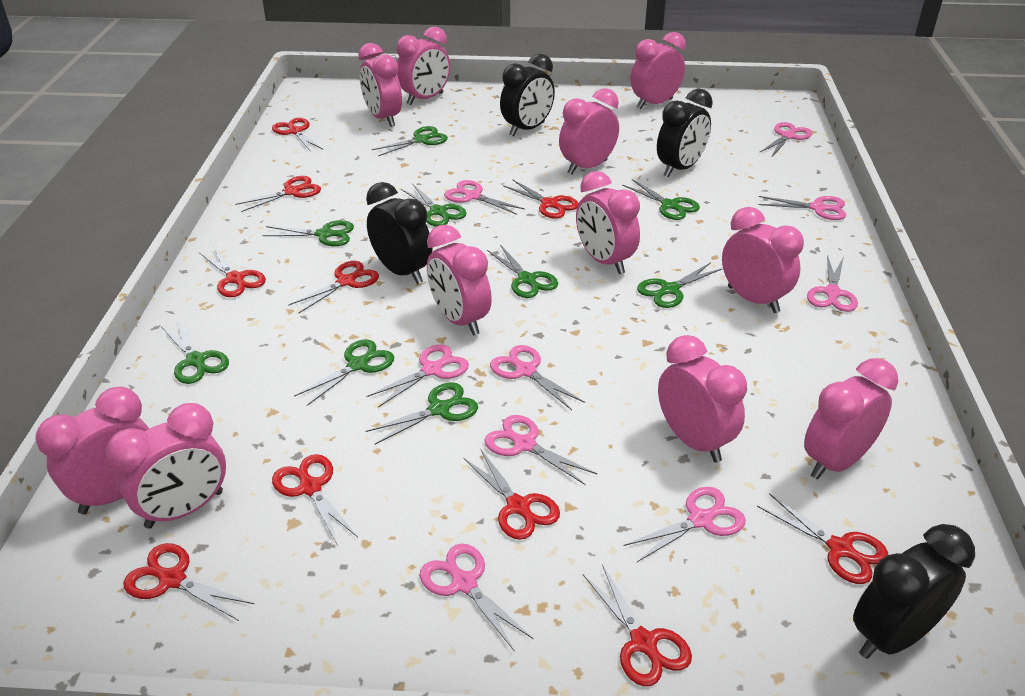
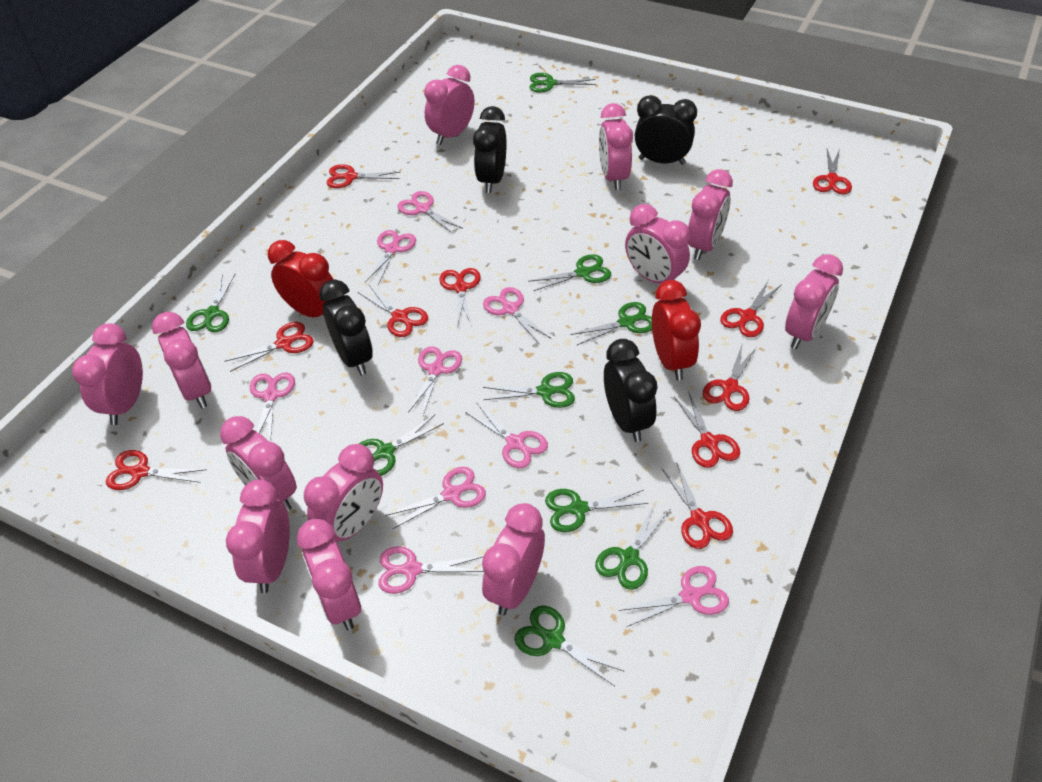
pink clock: [36,387,150,514] [106,403,226,529] [358,43,402,127] [396,26,450,105] [427,225,492,336] [559,88,619,175] [576,171,640,274] [631,32,686,109] [658,335,747,462] [722,207,804,313] [804,358,898,479] = 11 -> [72,323,143,425] [152,312,211,408] [220,416,297,512] [226,479,290,593] [297,519,361,630] [304,444,383,542] [424,65,474,145] [482,503,545,616] [599,103,633,190] [625,204,690,284] [688,169,733,260] [785,254,843,349] = 12
red clock: none = 0 -> [268,240,334,317] [652,280,701,380] = 2

